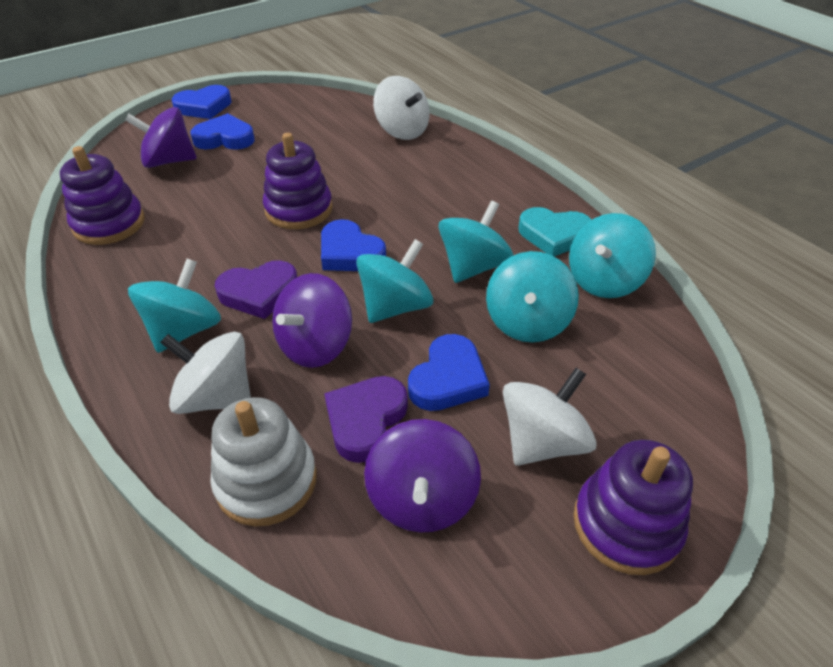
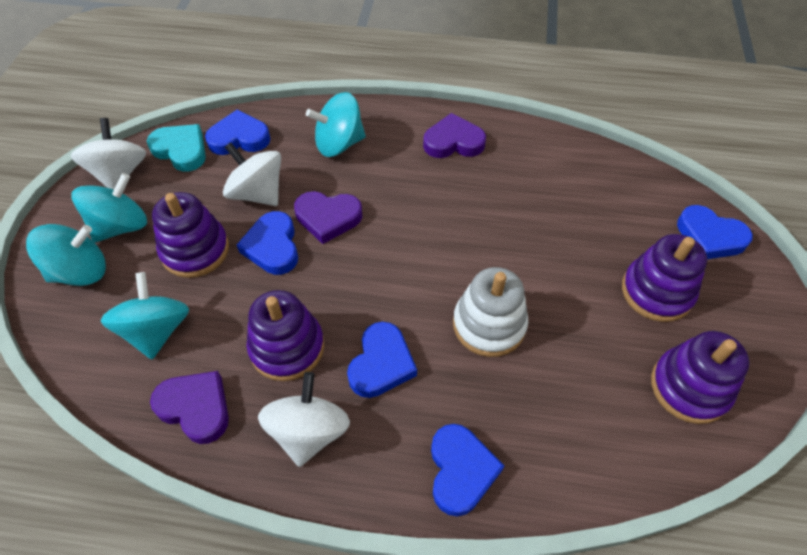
blue heart: [172,85,231,119] [190,113,255,150] [321,219,386,271] [408,334,490,411] = 4 -> [205,110,271,155] [237,211,298,275] [347,322,417,398] [431,424,504,517] [677,205,753,259] = 5
purple heart: [215,260,297,319] [324,376,408,463] = 2 -> [150,371,229,444] [294,191,362,244] [423,113,486,158] = 3
purple spinning top: [125,107,197,168] [272,273,352,368] [364,419,481,533] = 3 -> none = 0
purple stacking toy: [60,146,145,245] [263,133,333,229] [574,440,693,575] = 3 -> [152,192,229,278] [246,290,324,381] [622,234,707,322] [651,331,749,424] = 4
turquoise spinning top: [128,259,221,353] [356,239,433,323] [438,201,514,283] [486,251,579,342] [569,213,656,298] = 5 -> [26,224,106,286] [72,173,147,242] [101,272,189,359] [306,92,366,157] = 4

